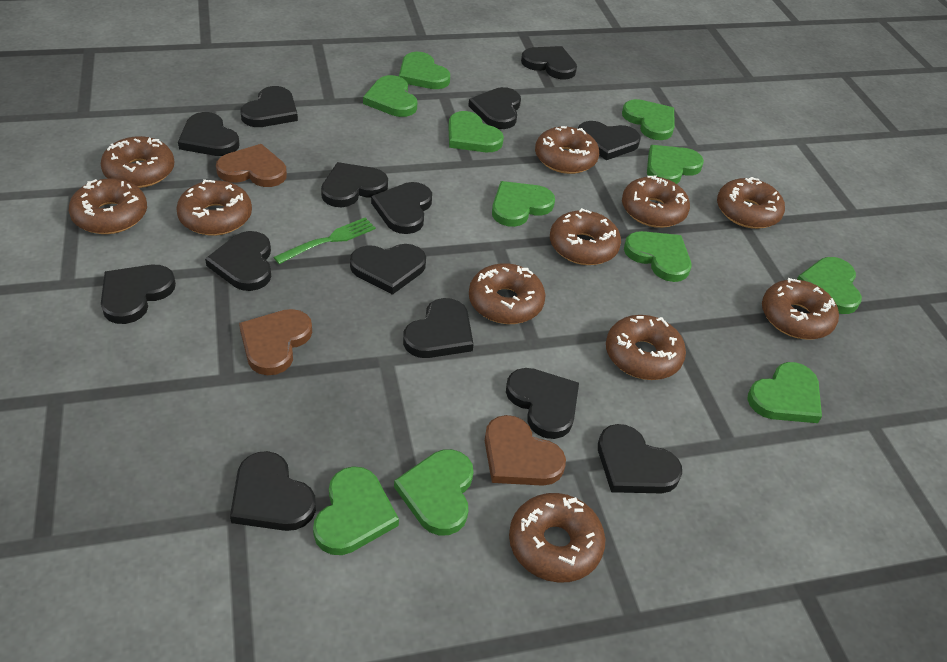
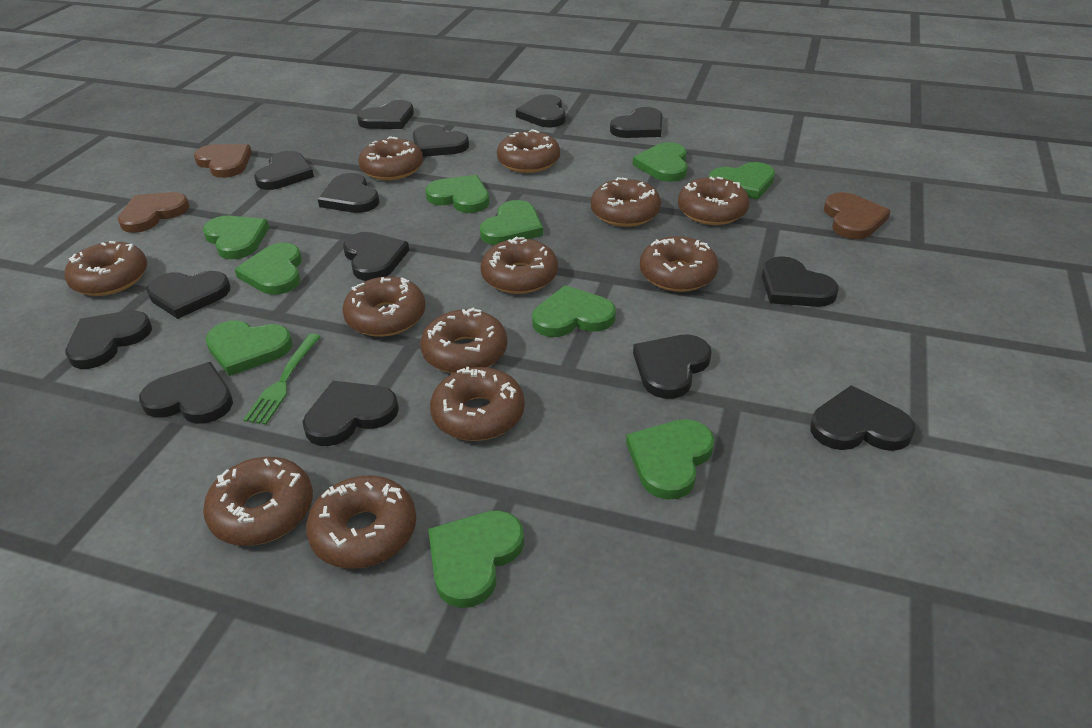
brown donut: [69,178,147,234] [101,136,175,188] [176,179,252,236] [469,263,545,324] [509,493,605,583] [535,126,599,174] [550,208,621,265] [606,315,686,380] [622,175,690,228] [717,177,785,229] [762,278,839,340] = 11 -> [64,241,147,296] [203,457,313,546] [306,475,416,569] [342,277,425,337] [359,136,423,180] [421,307,507,373] [430,367,525,441] [480,237,558,294] [497,129,560,173] [591,177,661,227] [640,236,719,292] [678,177,749,225] = 12
green heart: [313,466,399,555] [363,75,417,117] [394,449,474,535] [399,52,450,89] [448,111,504,152] [492,181,555,227] [622,99,675,140] [624,231,691,282] [647,145,704,184] [747,362,822,423] [797,257,862,314] = 11 -> [203,216,269,259] [205,320,293,376] [234,243,302,295] [425,175,489,213] [428,510,524,608] [480,200,543,245] [532,285,616,337] [626,419,714,500] [633,142,688,182] [709,162,775,200] = 10

